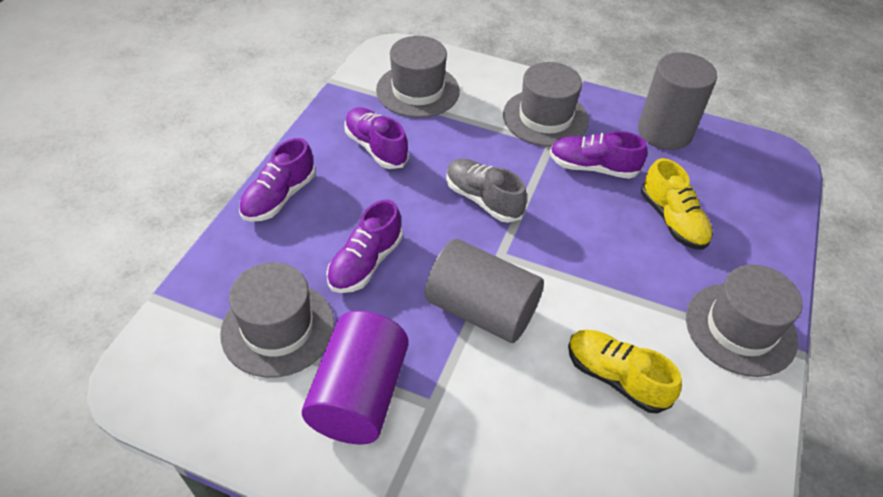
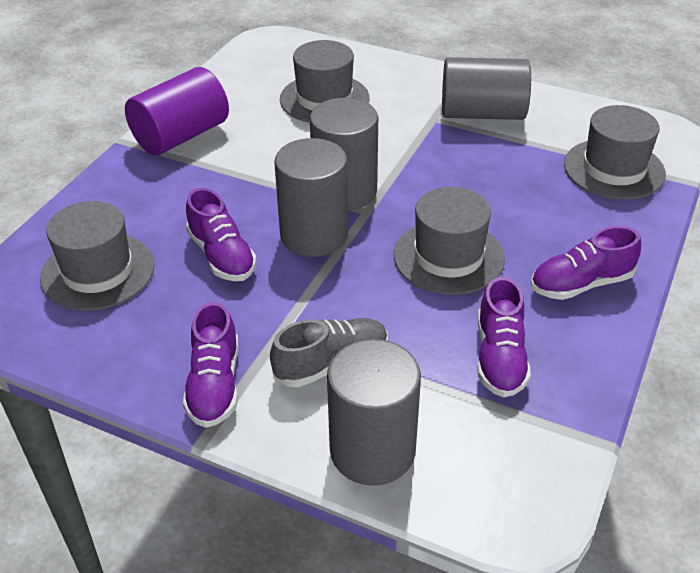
grey cylinder: [425,239,544,343] [638,52,717,150] = 2 -> [274,138,348,257] [310,98,378,211] [327,339,421,486] [442,57,531,120] = 4
yellow shoe: [568,330,682,413] [641,158,713,250] = 2 -> none = 0

